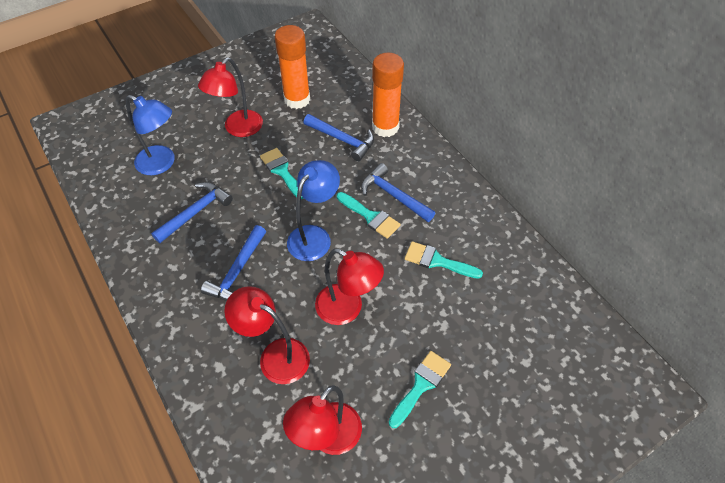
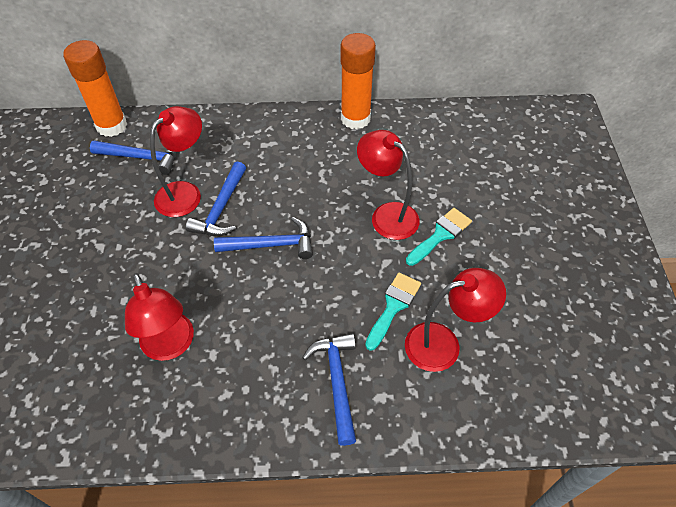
blue lamp: [126,95,175,175] [287,160,340,261] = 2 -> none = 0
turquoise brush: [260,148,304,199] [337,192,401,239] [389,351,451,428] [405,241,483,279] = 4 -> [365,273,421,351] [406,208,472,266] = 2

